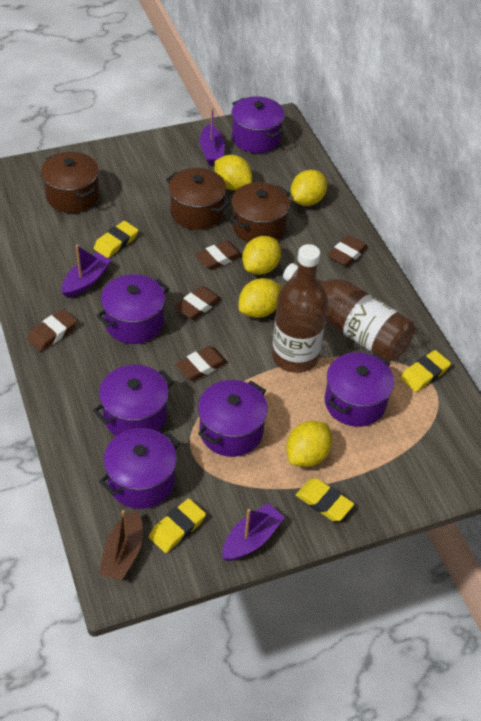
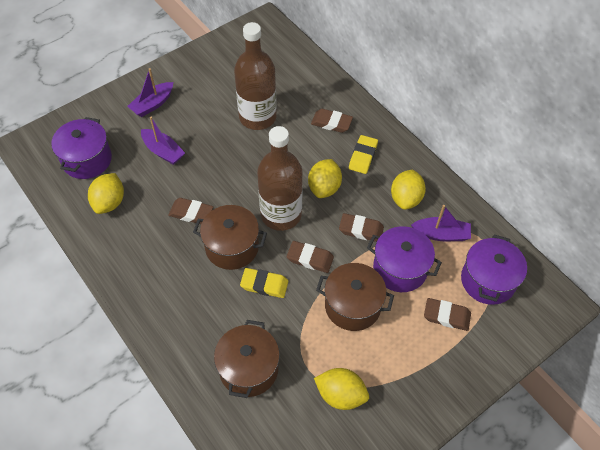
brown boat: [99,510,143,581] = 1 -> none = 0
purple pot: [93,365,174,436] [96,274,169,344] [99,428,180,509] [198,380,268,457] [231,96,285,153] [324,352,394,427] = 6 -> [51,117,112,179] [367,226,442,292] [461,235,527,305] = 3
yellow eraser: [94,221,138,258] [149,498,206,553] [296,478,354,521] [400,350,451,392] = 4 -> [240,268,289,298] [349,135,378,174] = 2
yellow lemon: [214,155,252,191] [239,278,281,318] [242,236,281,275] [286,421,332,467] [291,170,327,206] = 5 -> [88,173,124,214] [308,159,342,198] [314,368,369,410] [391,170,426,210] = 4

